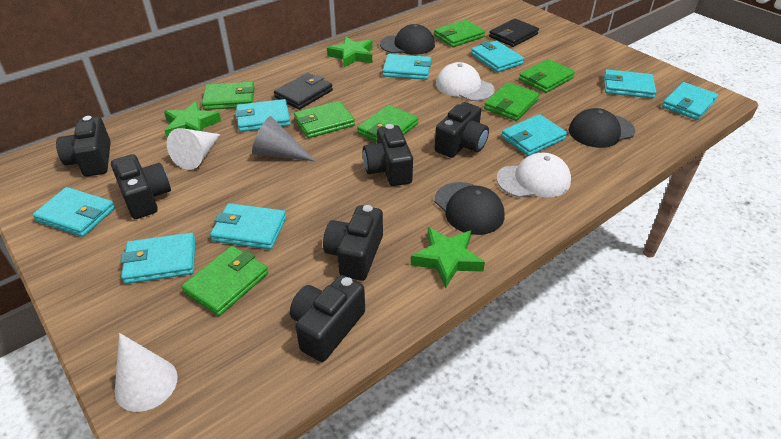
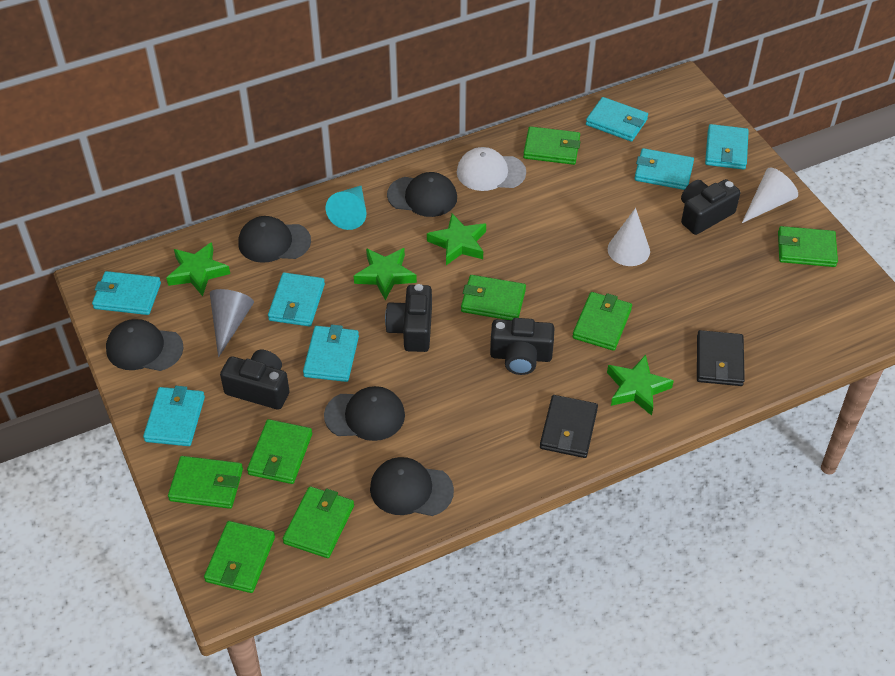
black camera: [56,116,111,177] [111,154,171,219] [290,275,365,362] [323,205,383,281] [363,124,413,186] [435,102,489,158] = 6 -> [220,350,290,410] [385,284,432,352] [490,318,554,375] [681,179,740,235] = 4
black cap: [380,24,435,55] [435,182,505,235] [569,108,635,148] = 3 -> [106,319,184,371] [238,216,311,263] [324,386,405,441] [370,457,454,516] [387,172,457,217] = 5
green star: [164,101,221,138] [327,36,373,68] [411,227,485,288] = 3 -> [166,242,230,296] [354,248,417,300] [427,214,486,265] [607,355,674,416] = 4
green wallet: [181,246,268,316] [202,82,255,110] [294,101,355,138] [357,105,418,142] [434,20,485,47] [484,82,540,121] [519,59,575,93] = 7 -> [168,456,243,509] [204,521,275,593] [247,419,312,484] [283,486,354,558] [461,275,526,320] [523,126,580,165] [572,292,632,351] [778,226,838,267] = 8
turquoise cone: none = 0 -> [326,186,366,230] = 1
turquoise wallet: [33,187,115,237] [120,233,195,284] [210,203,286,249] [235,99,291,132] [383,54,432,80] [471,40,524,72] [501,114,567,156] [604,69,656,98] [662,82,718,120] = 9 -> [92,271,161,315] [143,386,205,446] [268,272,325,327] [303,325,359,382] [586,97,648,142] [634,148,694,190] [705,124,749,170] = 7
white cap: [436,62,495,101] [496,153,571,198] = 2 -> [457,147,526,191] = 1

